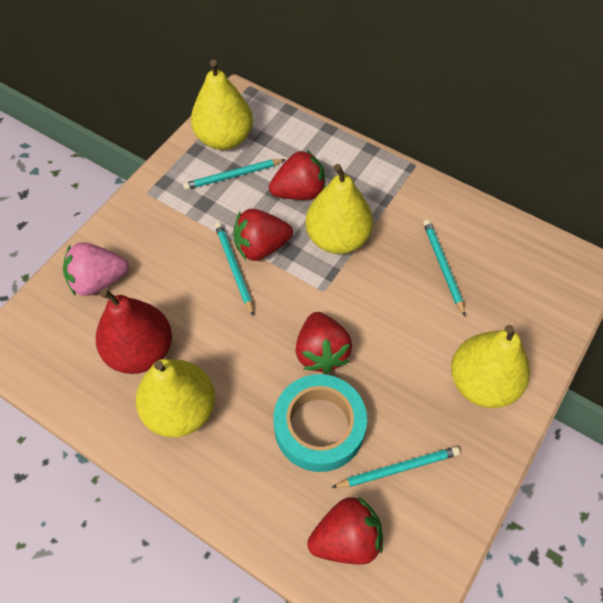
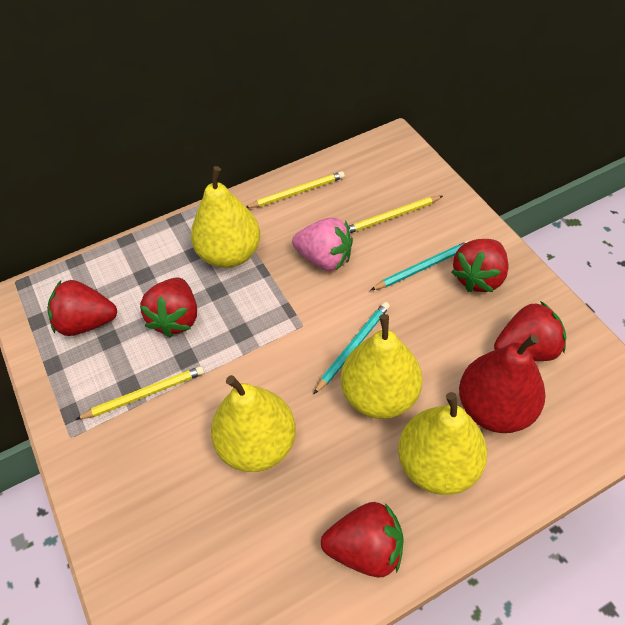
red strawberry: [233,209,293,261] [269,149,326,200] [295,312,352,374] [307,497,383,565] = 4 -> [47,280,117,336] [140,277,197,338] [321,502,404,578] [451,239,509,292] [494,301,566,361] = 5
turquoise pencil: [183,159,286,190] [215,222,254,316] [331,447,460,488] [423,220,465,316] = 4 -> [314,302,390,394] [371,241,469,290] = 2
turquoise tape: [273,374,367,472] = 1 -> none = 0
yellow pencil: none = 0 -> [75,366,204,420] [246,171,345,208] [349,196,443,233] = 3

